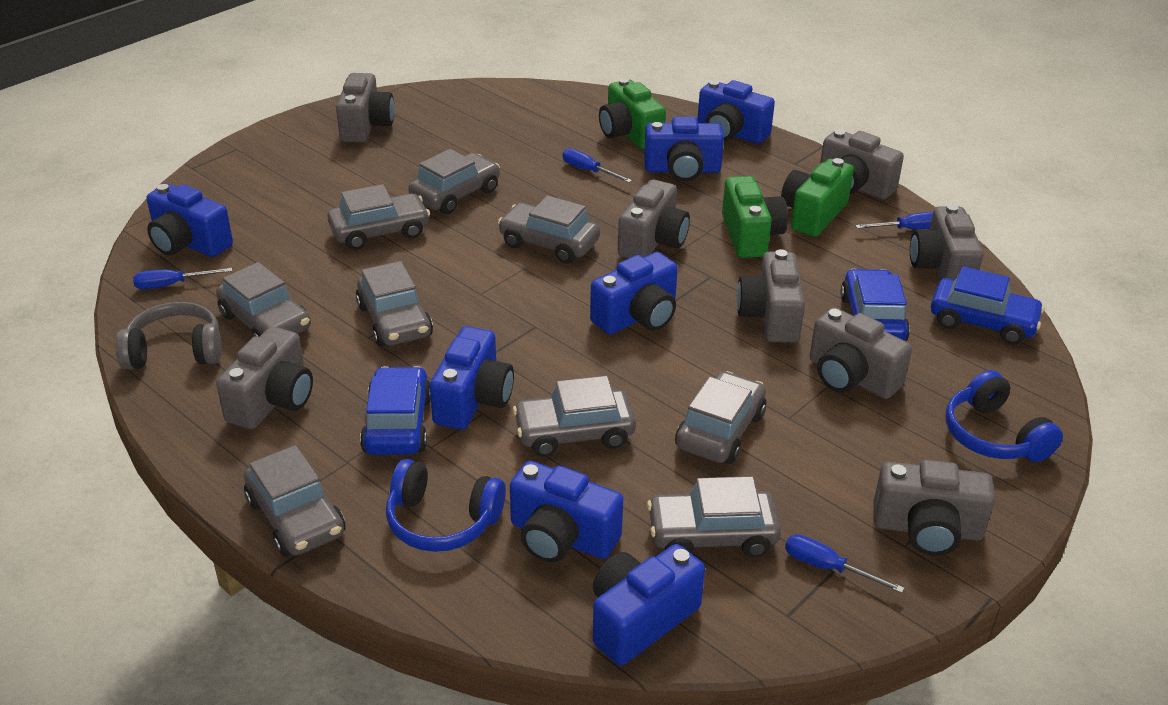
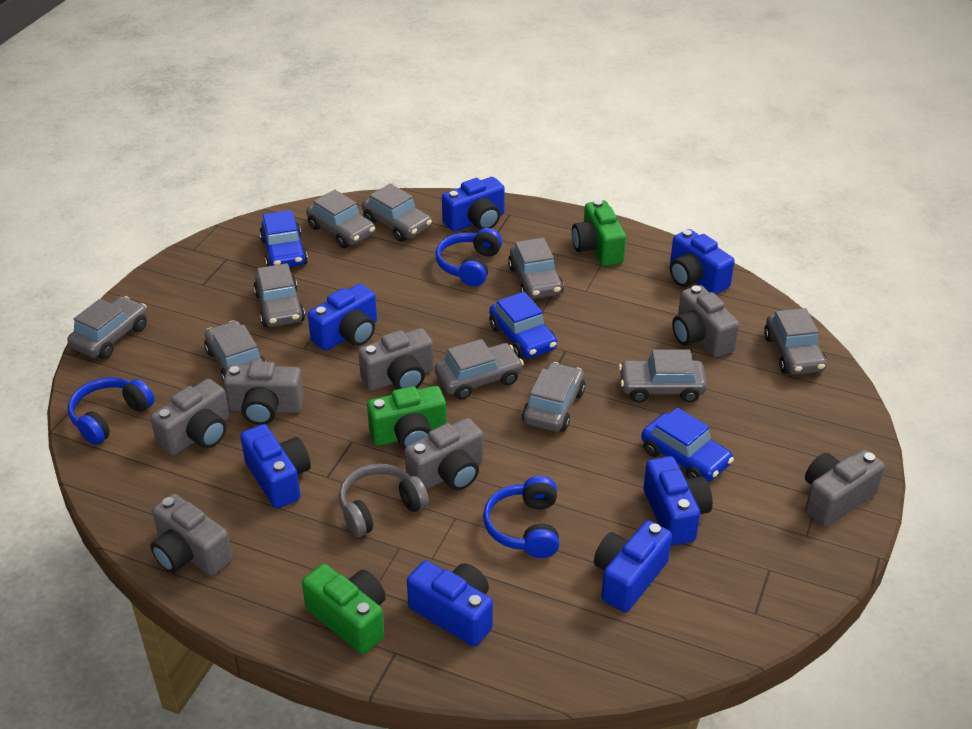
blue headphones: [386,459,506,552] [946,370,1063,462] = 2 -> [68,377,154,445] [435,228,502,287] [483,476,559,558] = 3
blue screwdriver: [133,268,232,289] [562,148,632,183] [785,534,904,593] [855,212,933,229] = 4 -> none = 0
grey camera: [216,326,313,429] [336,73,394,143] [618,179,690,258] [736,249,805,343] [810,307,912,399] [820,129,904,199] [873,460,995,555] [910,204,983,280] = 8 -> [150,379,230,456] [150,494,233,576] [223,361,304,425] [358,328,434,391] [405,418,483,491] [672,285,739,358] [805,449,885,527] = 7
grey car: [216,262,311,337] [244,445,346,557] [327,184,430,250] [356,261,433,347] [408,149,500,214] [498,195,600,264] [513,376,636,457] [647,476,781,557] [675,371,766,464] = 9 -> [67,296,147,359] [204,320,266,381] [253,263,305,327] [306,190,375,248] [362,184,432,242] [435,339,524,400] [508,238,564,299] [522,362,586,432] [619,349,707,403] [764,308,827,375] = 10

